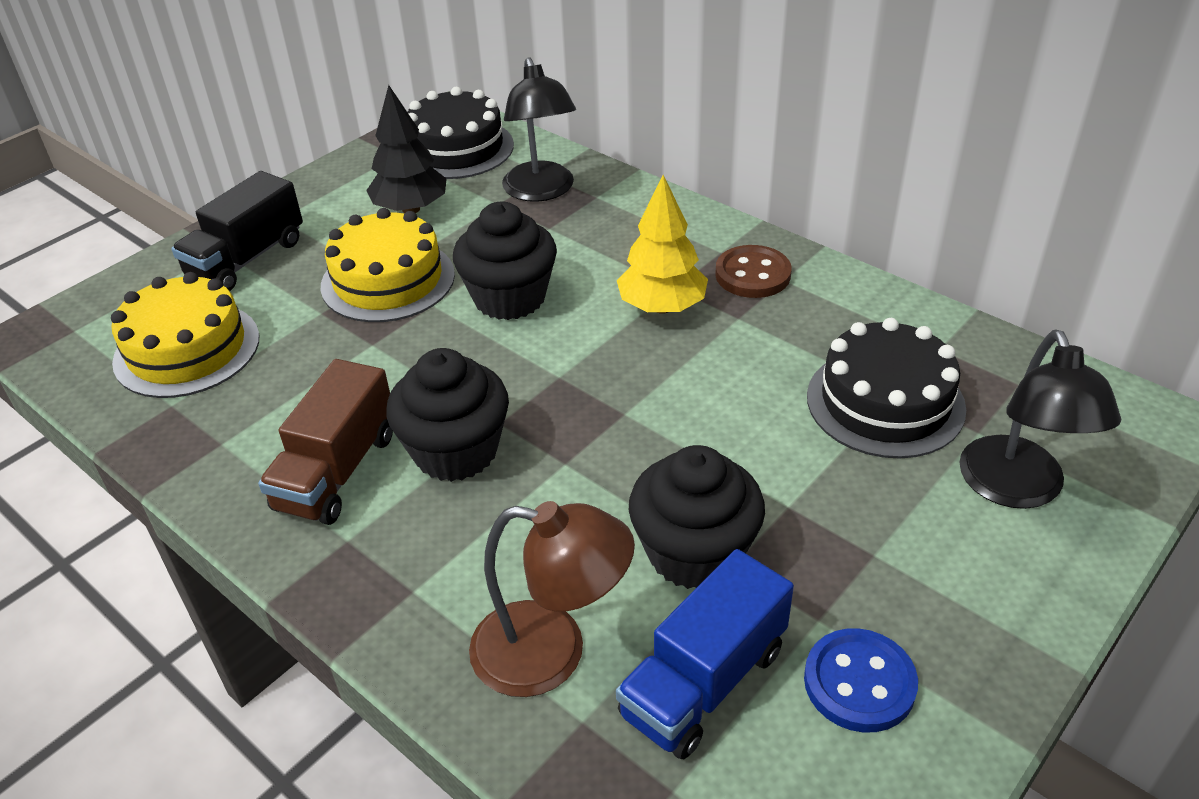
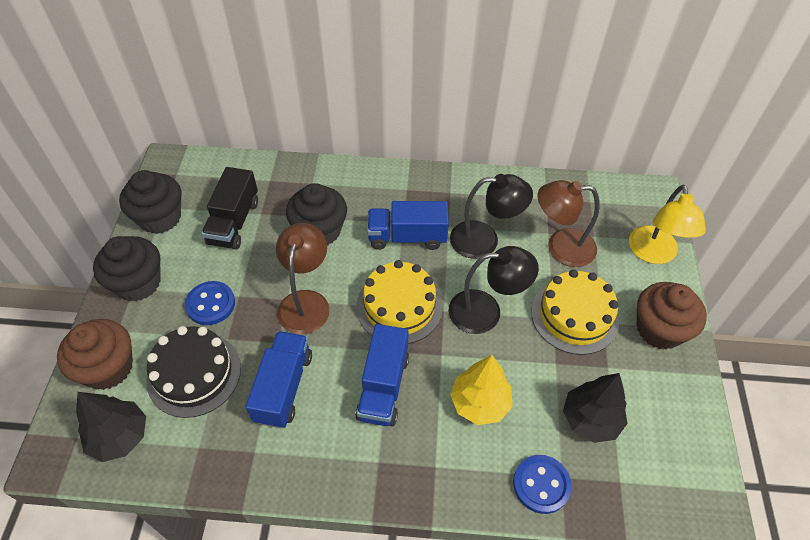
black cake: [408,87,514,179] [807,318,966,459] = 2 -> [146,326,241,418] = 1
black tree: [366,85,447,213] = 1 -> [76,392,146,462] [563,373,628,443] = 2
blue button: [804,628,918,733] = 1 -> [185,281,235,325] [513,455,572,514] = 2
blue truck: [616,549,794,759] = 1 -> [246,331,312,428] [355,324,409,426] [367,201,449,250] = 3
brown button: [715,245,792,298] = 1 -> none = 0
brown cupcake: none = 0 -> [57,319,133,390] [637,282,707,350] = 2
brown lamp: [469,501,635,697] = 1 -> [276,223,330,334] [538,180,600,267] = 2
brown truck: [258,359,393,525] = 1 -> none = 0
yellow lamp: none = 0 -> [629,184,706,264] = 1

